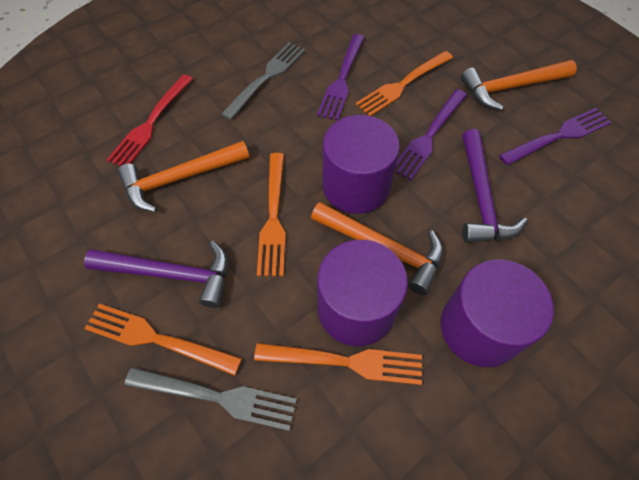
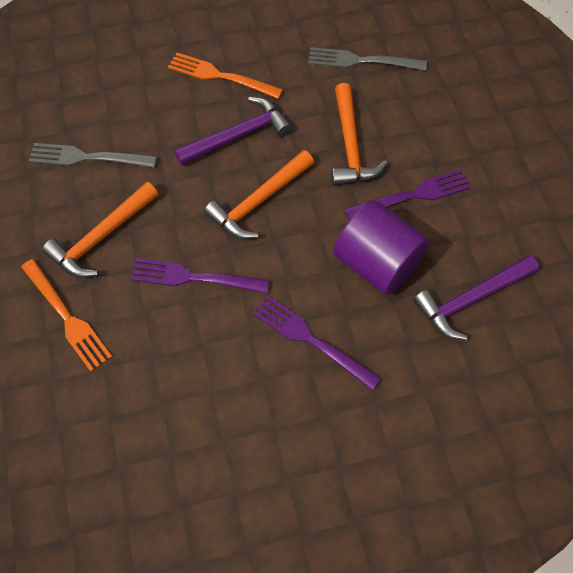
orange fork: [84,304,242,376] [254,343,422,385] [257,153,286,276] [356,51,453,116] = 4 -> [21,259,112,372] [168,53,283,99] = 2
purple cylinder: [318,240,408,346] [322,115,400,214] [441,260,554,367] = 3 -> [333,200,430,295] = 1
red fork: [107,74,193,166] = 1 -> none = 0

